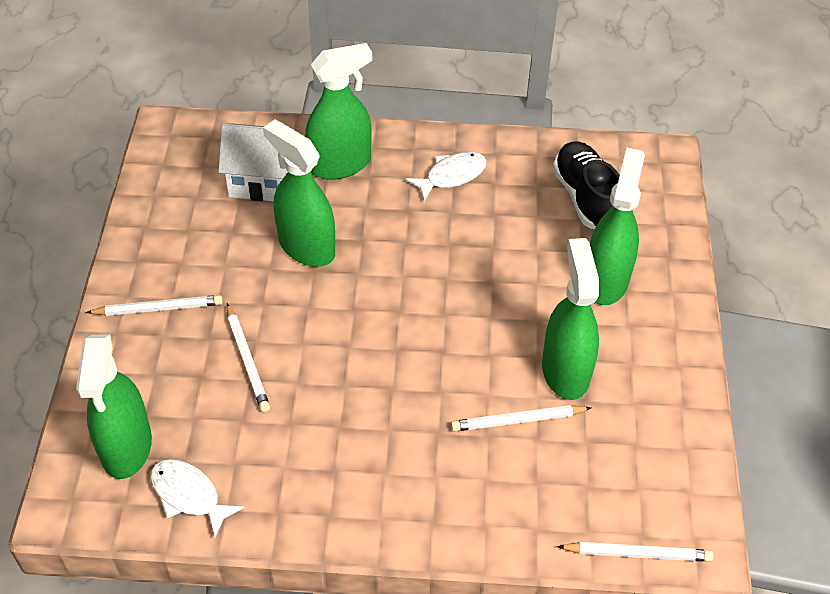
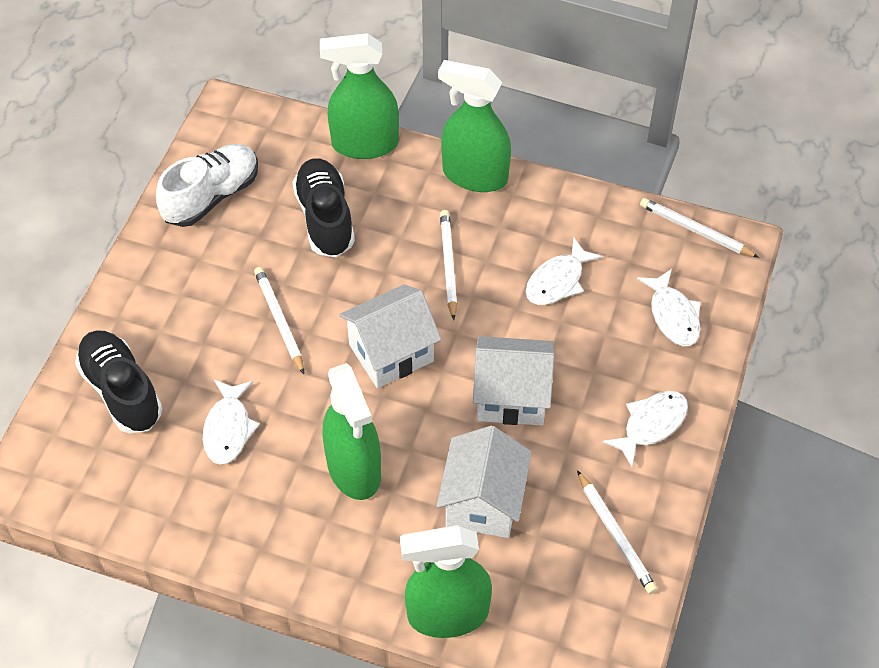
black shoe: [553,141,620,229] = 1 -> [75,330,162,434] [292,158,355,257] = 2
green spray bottle: [76,334,152,479] [263,120,335,267] [305,43,372,180] [542,238,599,400] [590,148,645,305] = 5 -> [320,33,399,159] [323,363,381,500] [400,525,492,638] [438,60,511,192] = 4
white fish: [150,459,244,537] [406,152,487,201] = 2 -> [203,380,260,465] [526,237,603,305] [602,391,688,467] [637,269,701,346] = 4
white house: [218,123,297,201] = 1 -> [339,284,441,388] [437,426,532,538] [473,336,554,426] = 3
white shoe: none = 0 -> [156,144,258,227] = 1

